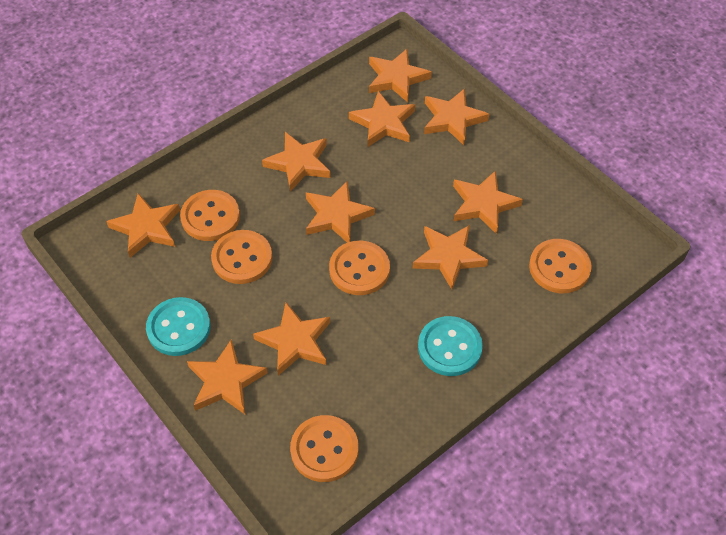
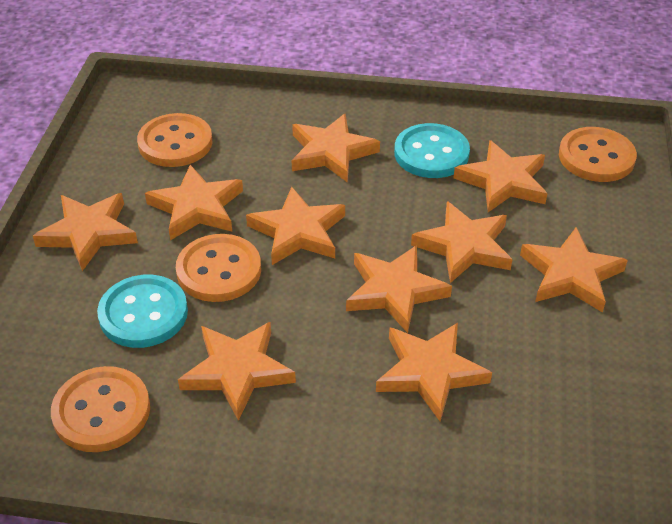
orange button: [180,190,240,241] [211,230,272,284] [290,415,359,482] [329,241,390,295] [529,239,592,293] = 5 -> [51,366,150,452] [137,113,213,167] [176,234,261,302] [559,127,637,182] = 4

